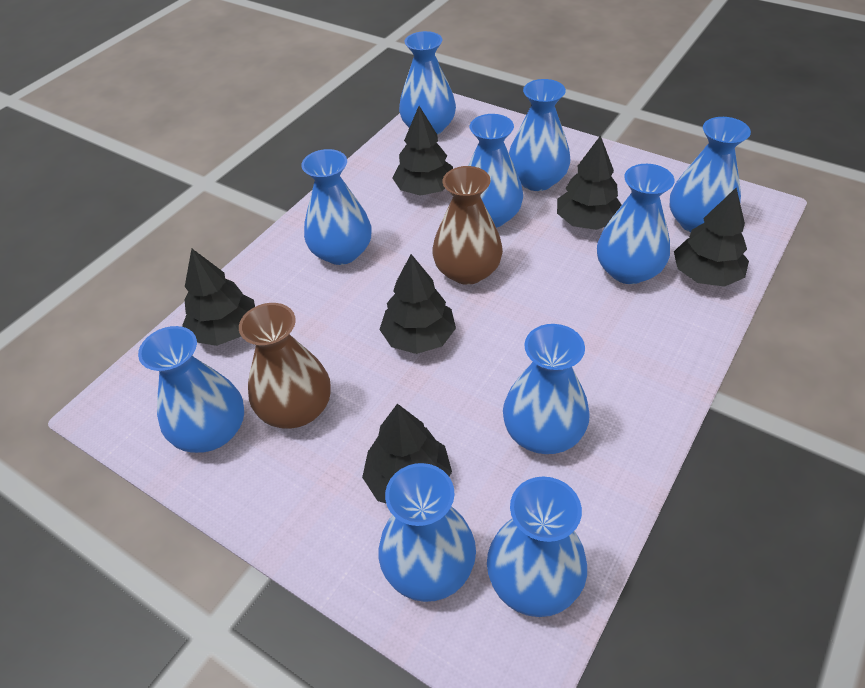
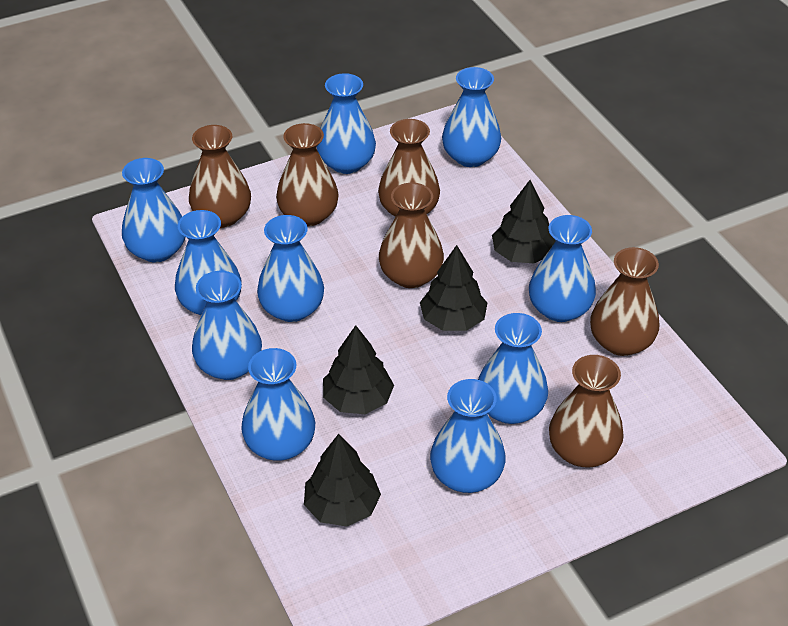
black tree: [182,249,255,346] [362,404,452,503] [379,254,456,354] [392,106,453,196] [557,135,622,230] [674,188,749,287] = 6 -> [304,434,381,527] [323,325,394,414] [420,245,487,331] [492,180,556,263] = 4
brown vase: [239,303,331,429] [432,166,503,285] = 2 -> [189,125,251,228] [276,123,339,226] [378,119,440,217] [379,183,444,288] [549,355,624,468] [590,247,659,356] = 6

